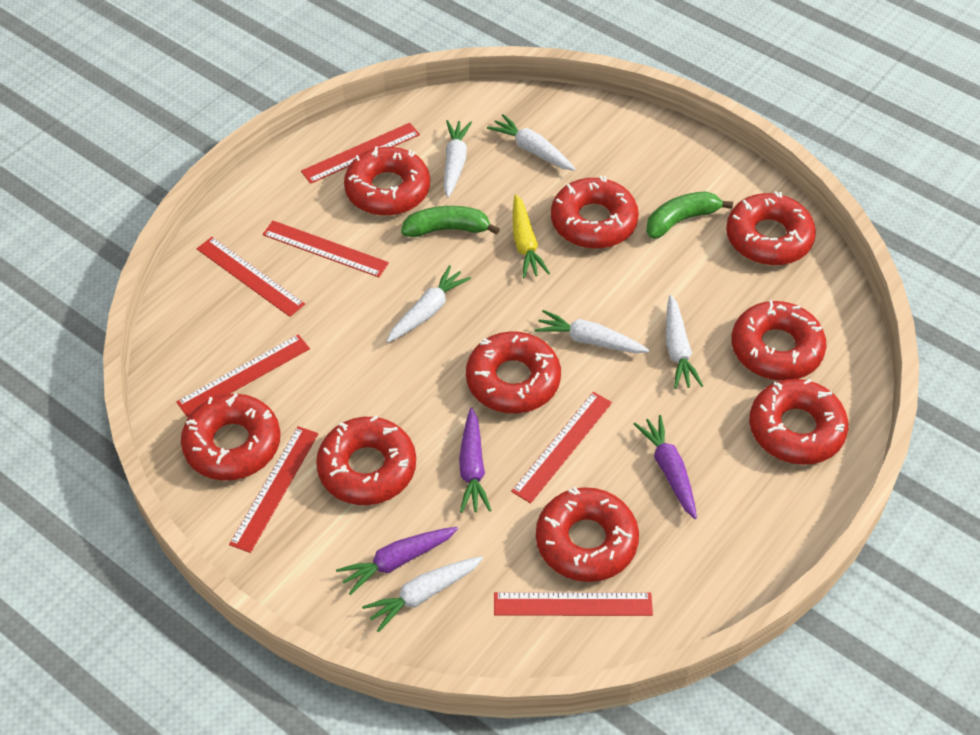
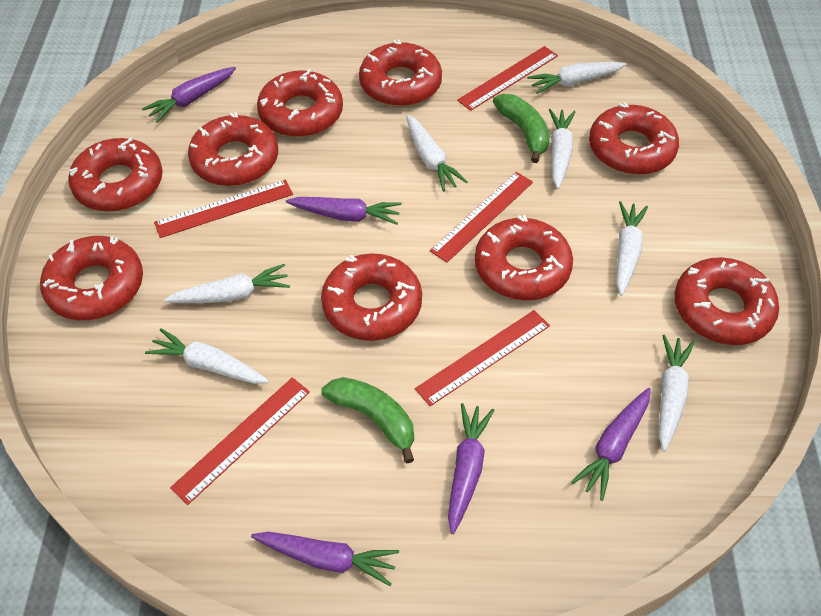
purple carrot: [336,527,458,595] [459,407,492,513] [634,415,697,519] = 3 -> [142,67,236,123] [251,532,399,586] [286,197,402,225] [448,403,494,534] [571,388,651,501] = 5
red ruler: [176,334,310,417] [197,237,305,317] [229,426,318,553] [262,221,389,277] [301,123,420,184] [494,592,653,616] [511,392,612,503] = 7 -> [154,180,293,238] [170,377,310,505] [415,310,550,406] [430,172,533,263] [457,46,558,111] = 5
white carrot: [362,556,483,632] [387,265,471,342] [444,120,472,198] [487,114,576,171] [534,310,649,353] [666,295,703,389] = 6 -> [145,328,269,384] [164,264,290,303] [406,115,468,192] [527,62,626,94] [549,109,575,189] [616,201,648,296] [659,335,695,452] = 7
yellow carrot: [513,194,550,278] = 1 -> none = 0

